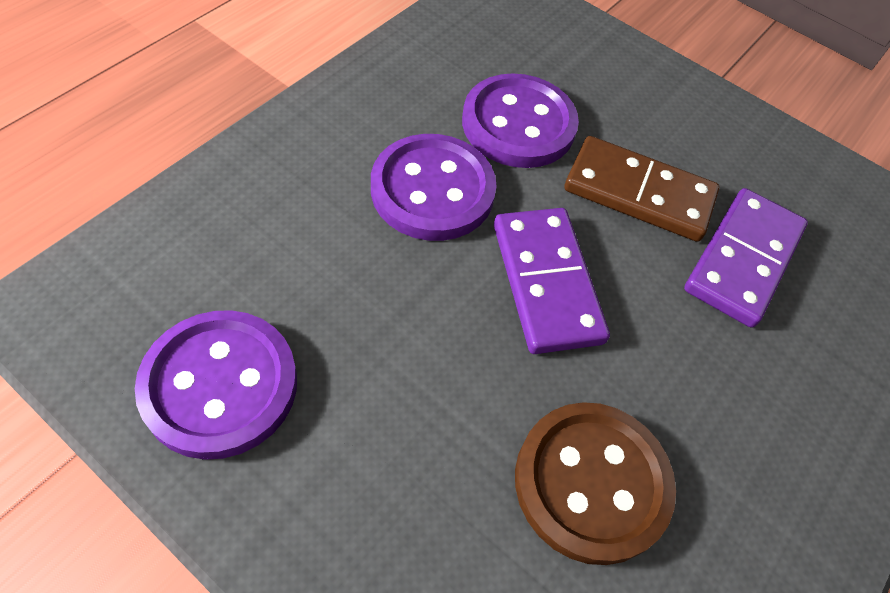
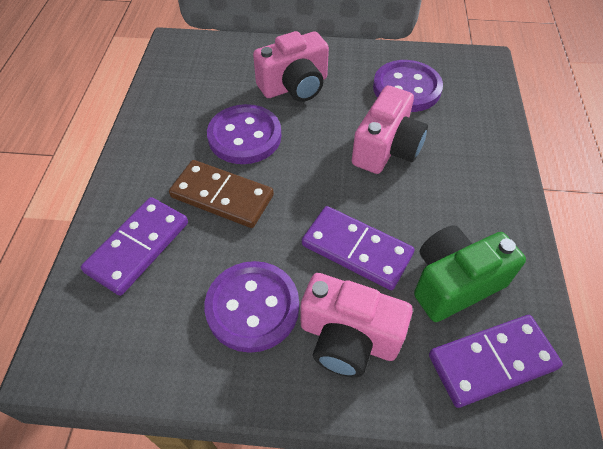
brown button: [515,402,676,565] = 1 -> none = 0
green camera: none = 0 -> [414,226,526,322] = 1
pink camera: none = 0 -> [253,31,329,102] [301,273,413,378] [352,86,428,174] = 3
purple domino: [494,208,610,354] [684,188,808,328] = 2 -> [81,197,188,296] [302,206,415,290] [429,315,563,408] = 3

